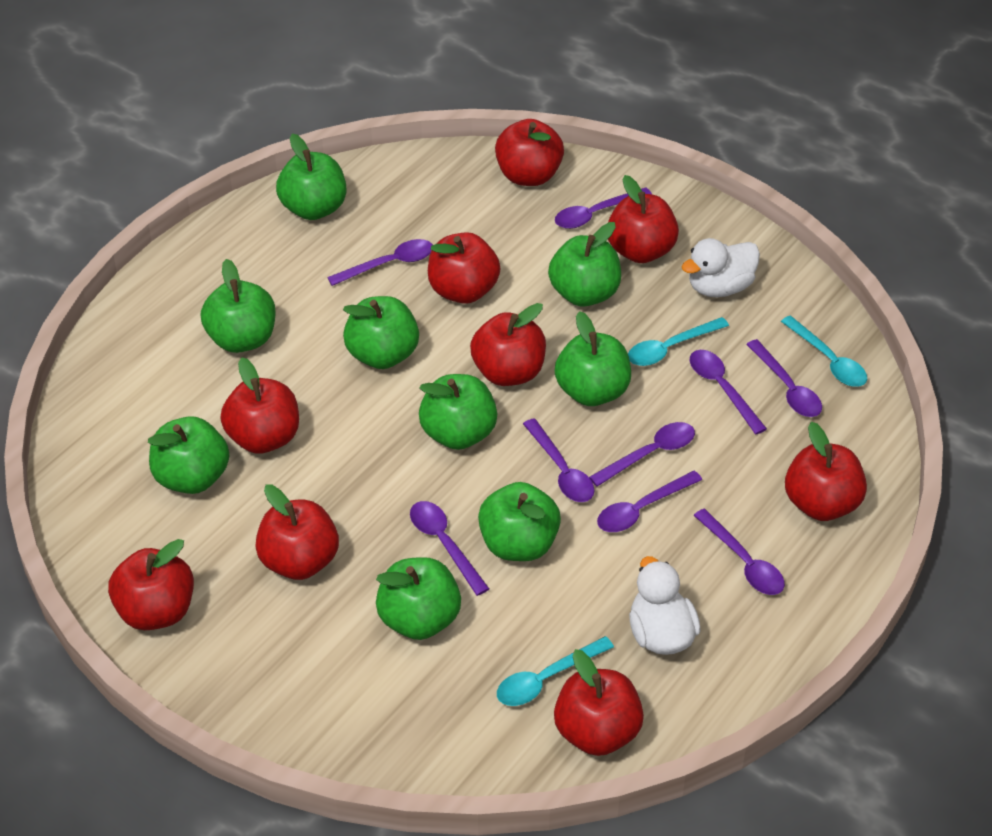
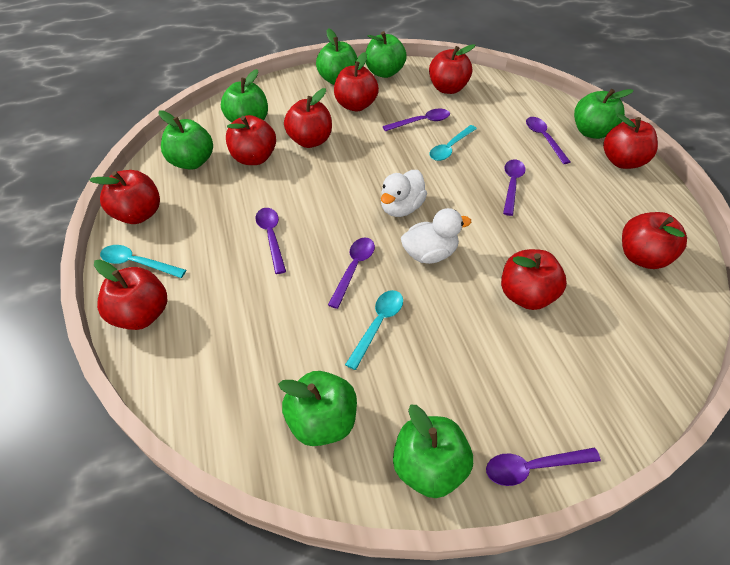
green apple: [148,416,229,494] [201,259,275,353] [276,134,346,220] [343,296,419,369] [376,557,461,640] [419,374,497,450] [478,482,561,561] [548,222,621,307] [555,311,631,406] = 9 -> [159,110,213,170] [221,69,268,123] [278,371,357,446] [316,28,357,85] [366,31,407,78] [393,405,473,498] [574,89,634,139] = 7
purple spoon: [327,239,433,286] [410,501,489,596] [523,418,594,502] [555,188,652,229] [589,422,695,487] [597,471,702,532] [690,350,767,434] [693,509,785,595] [746,339,822,417] = 9 -> [255,208,286,274] [328,237,375,309] [383,109,450,131] [486,448,601,486] [503,159,525,216] [526,117,570,164] = 6

